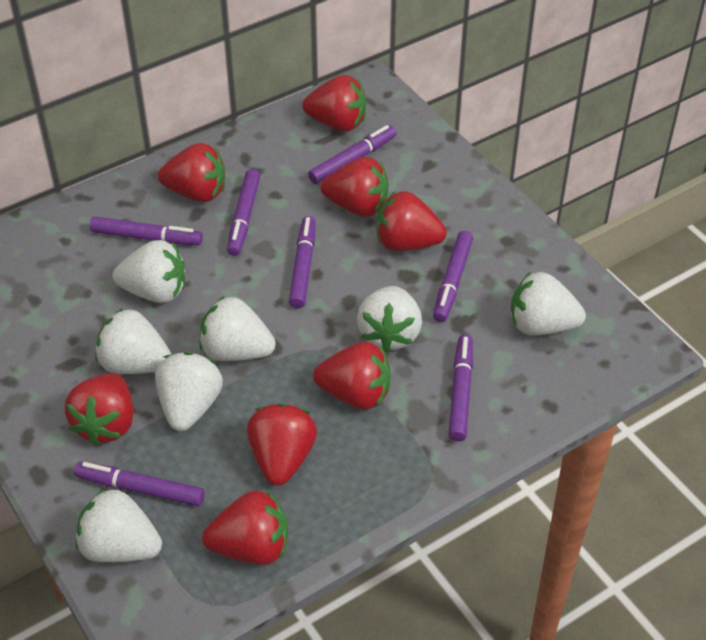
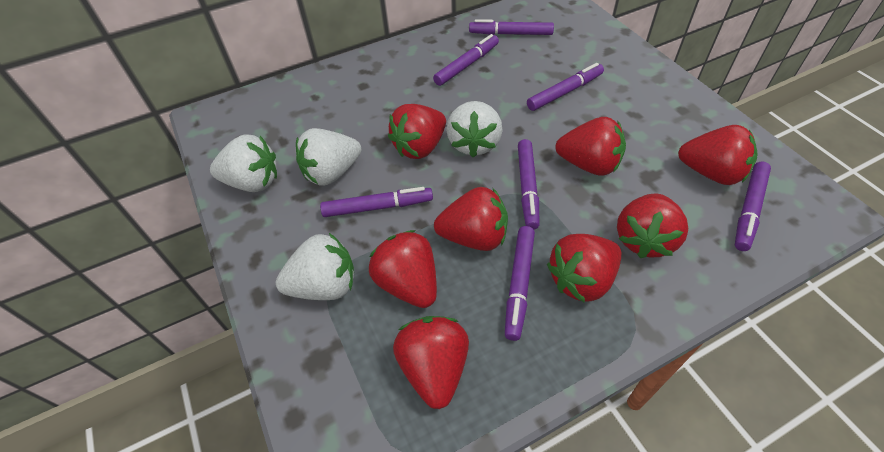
white strawberry: [75,487,162,562] [95,308,171,374] [113,240,185,303] [155,352,223,431] [199,296,276,361] [357,286,422,352] [511,272,586,335] = 7 -> [210,135,277,192] [276,233,354,300] [296,128,361,186] [446,101,502,157] = 4

